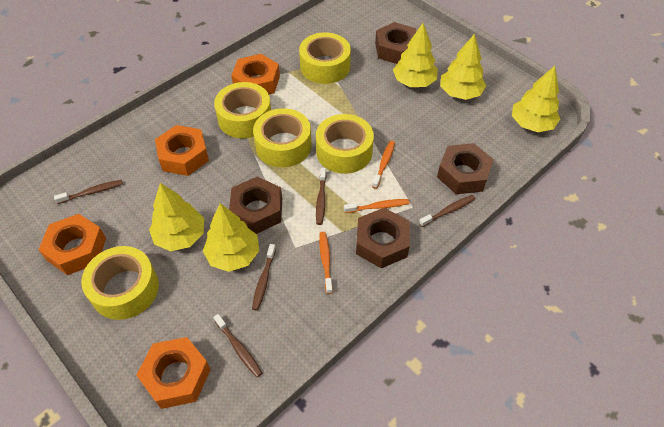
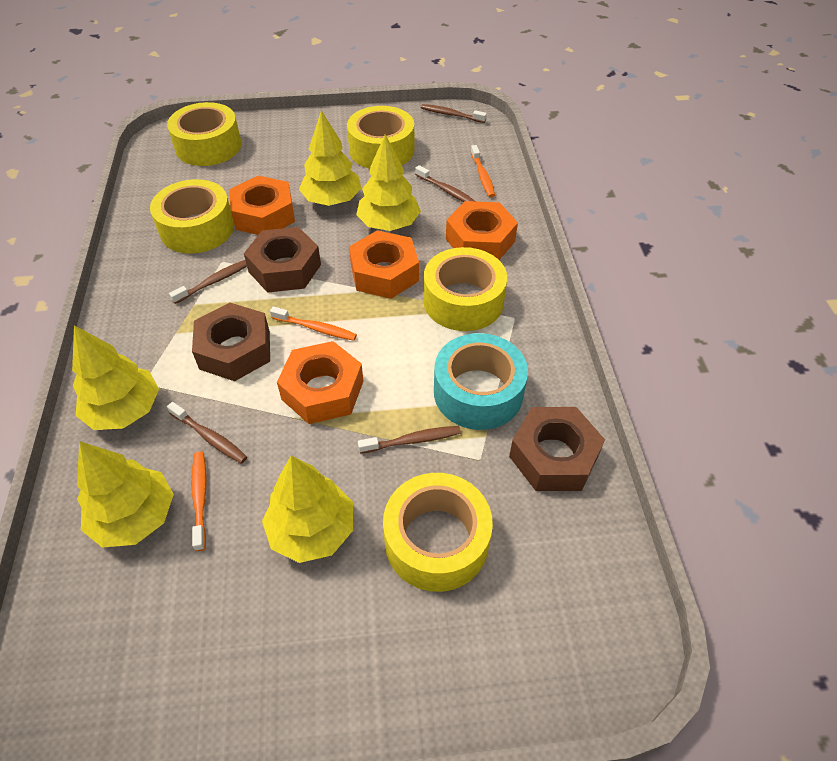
brown nut: [229,177,282,234] [356,208,410,268] [375,22,417,64] [437,143,494,194] = 4 -> [192,303,270,381] [244,227,321,293] [509,407,605,491] = 3
turquoise tape: none = 0 -> [434,333,528,430] = 1

